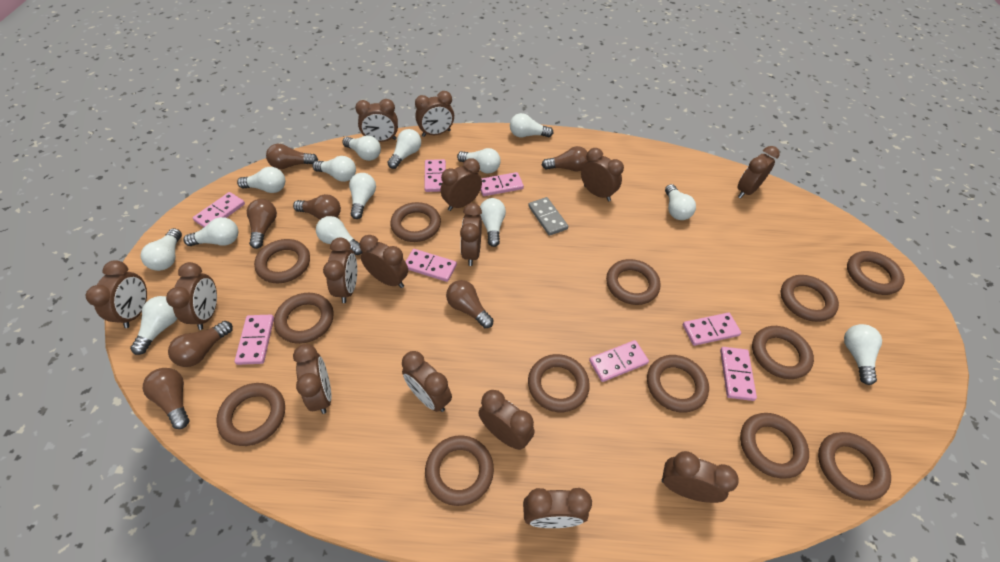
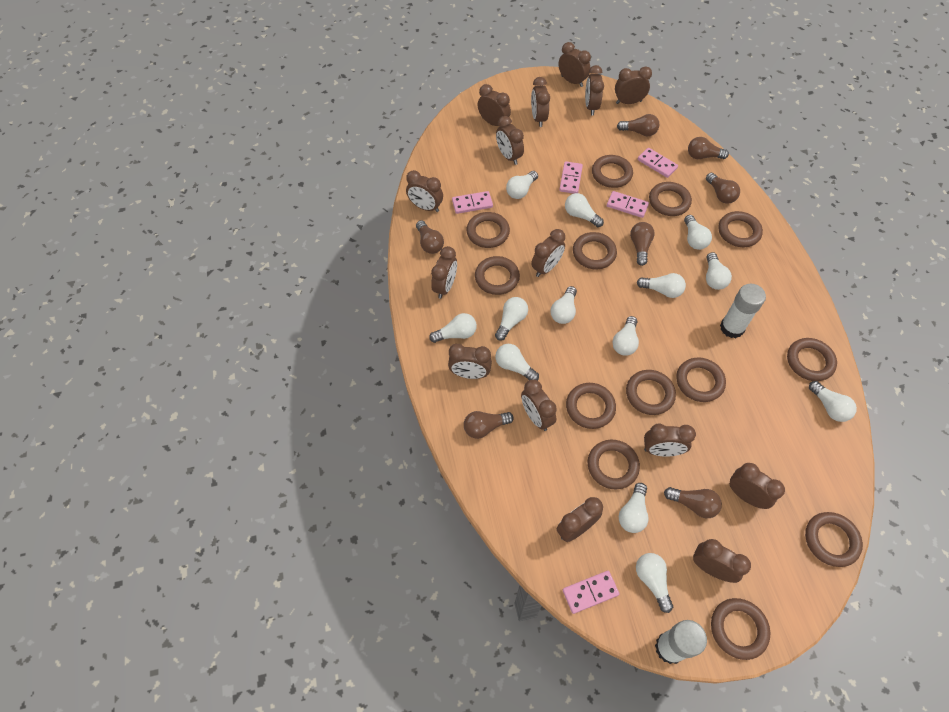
grey domino: [528,197,568,236] = 1 -> none = 0
pink domino: [193,192,245,227] [235,315,274,365] [405,249,457,282] [424,159,446,192] [481,172,524,196] [589,340,649,382] [683,313,741,346] [720,347,757,401] = 8 -> [452,191,493,214] [559,161,583,193] [563,571,619,614] [607,191,649,218] [638,148,678,178] = 5
white glue stick: none = 0 -> [655,620,707,664] [720,284,766,338] = 2
white light bulb: [130,296,177,355] [140,228,182,271] [183,217,238,246] [237,167,285,193] [313,156,356,182] [316,216,363,255] [342,135,381,161] [349,173,376,219] [387,129,421,169] [457,148,501,174] [480,198,506,247] [510,113,553,137] [665,184,696,220] [844,324,882,385] = 14 -> [429,313,477,343] [495,297,528,341] [495,344,539,381] [506,171,538,199] [551,286,577,324] [565,193,604,227] [612,316,639,356] [619,483,649,533] [636,553,673,613] [637,273,686,298] [684,215,712,250] [706,252,732,290] [809,381,857,422] = 13

